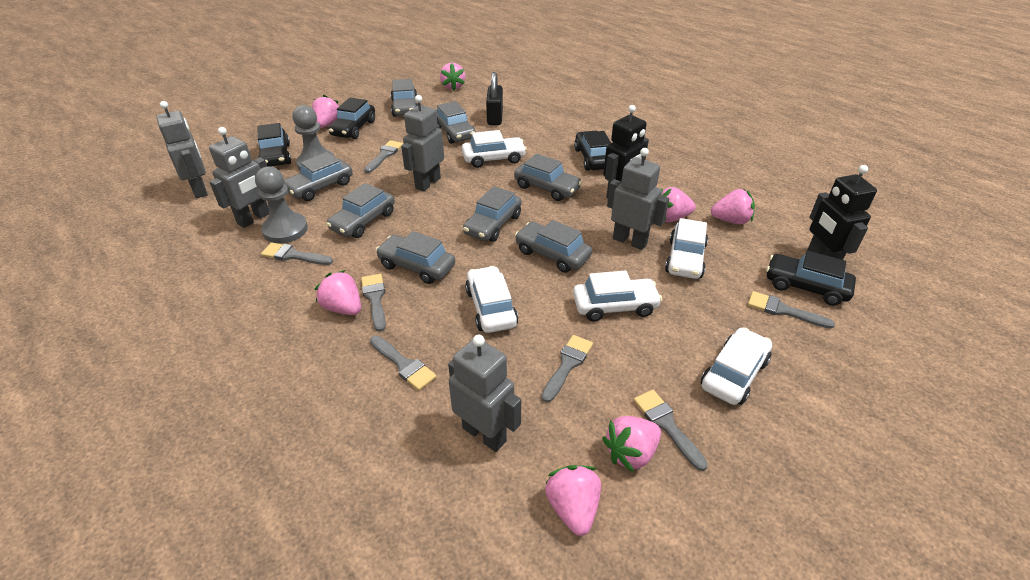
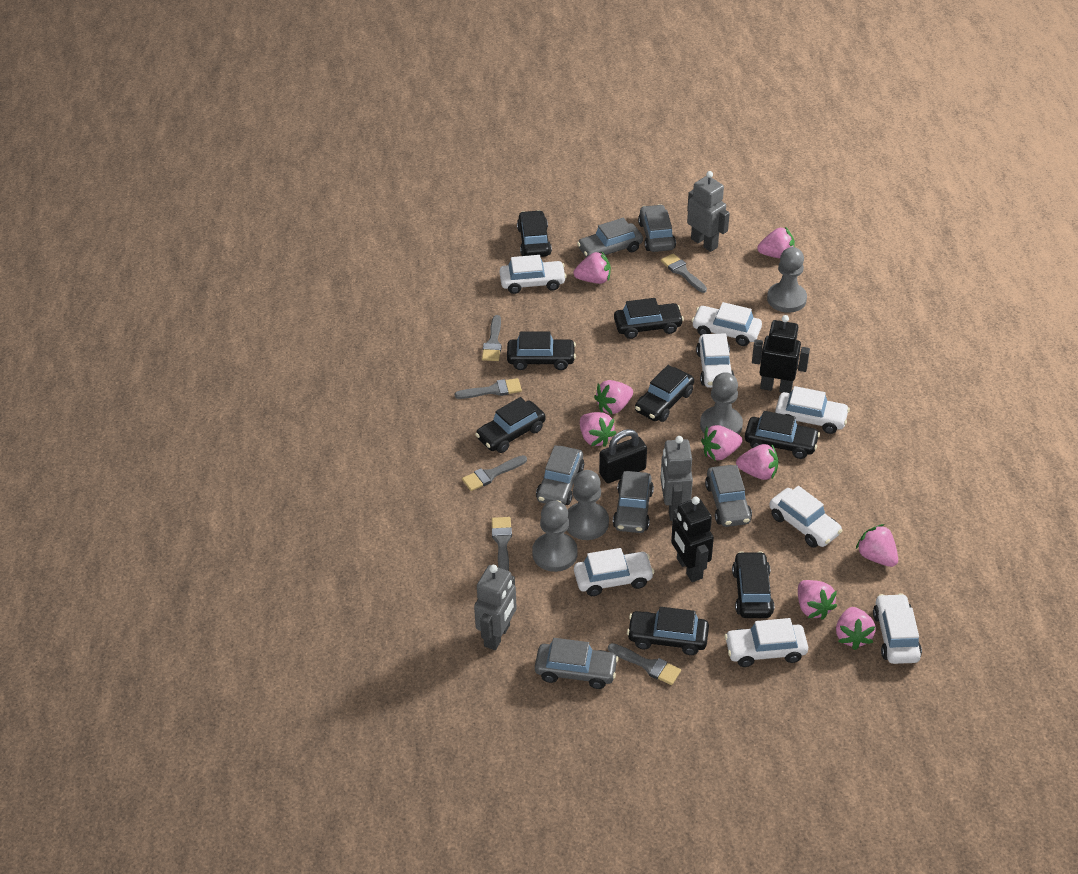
black car: [258,123,291,167] [328,98,375,139] [574,131,611,171] [766,251,856,306] = 4 -> [475,397,546,453] [507,332,576,370] [517,210,552,257] [614,298,684,339] [627,607,709,655] [635,365,694,422] [732,551,774,618] [745,411,820,459] = 8
grey brush: [261,242,333,265] [361,274,386,332] [364,140,403,173] [370,336,437,391] [541,335,593,403] [634,390,708,471] [748,291,835,329] = 7 -> [455,378,522,399] [462,455,527,491] [482,315,502,361] [492,517,512,571] [608,643,681,685] [661,253,707,293] = 6
grey car: [284,152,353,201] [326,183,395,238] [376,231,455,284] [391,79,418,117] [436,101,476,144] [463,186,522,242] [514,154,582,201] [515,220,592,273] = 8 -> [535,638,619,689] [536,445,584,505] [577,218,643,257] [613,471,654,533] [638,204,676,252] [705,465,752,527] = 6
grey pawn: [255,166,308,244] [293,105,335,171] = 2 -> [532,501,578,572] [567,470,609,540] [700,372,743,434] [767,247,807,313] = 4
grey robot: [156,101,208,198] [209,127,269,228] [401,95,444,192] [448,335,521,452] [607,148,669,250] = 5 -> [474,565,517,650] [660,436,693,521] [687,171,730,252] = 3
pink strawberry: [312,95,339,128] [315,270,361,315] [440,63,465,90] [545,465,601,536] [602,416,661,472] [661,187,696,222] [711,189,755,224] = 7 -> [573,251,611,284] [580,412,616,447] [594,380,633,415] [701,425,742,460] [736,444,778,480] [757,227,795,258] [798,580,837,620] [836,607,876,650] [856,524,898,567] = 9
white car: [462,130,527,168] [465,266,518,333] [573,270,662,321] [665,218,708,279] [701,327,772,405] = 5 -> [500,255,567,294] [574,548,654,596] [692,302,762,346] [696,333,734,388] [725,618,808,667] [769,486,842,548] [775,386,850,434] [873,593,922,664] = 8

